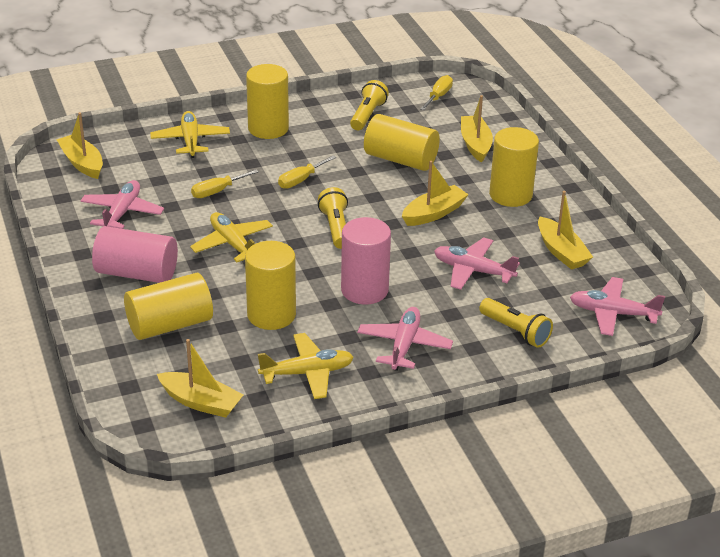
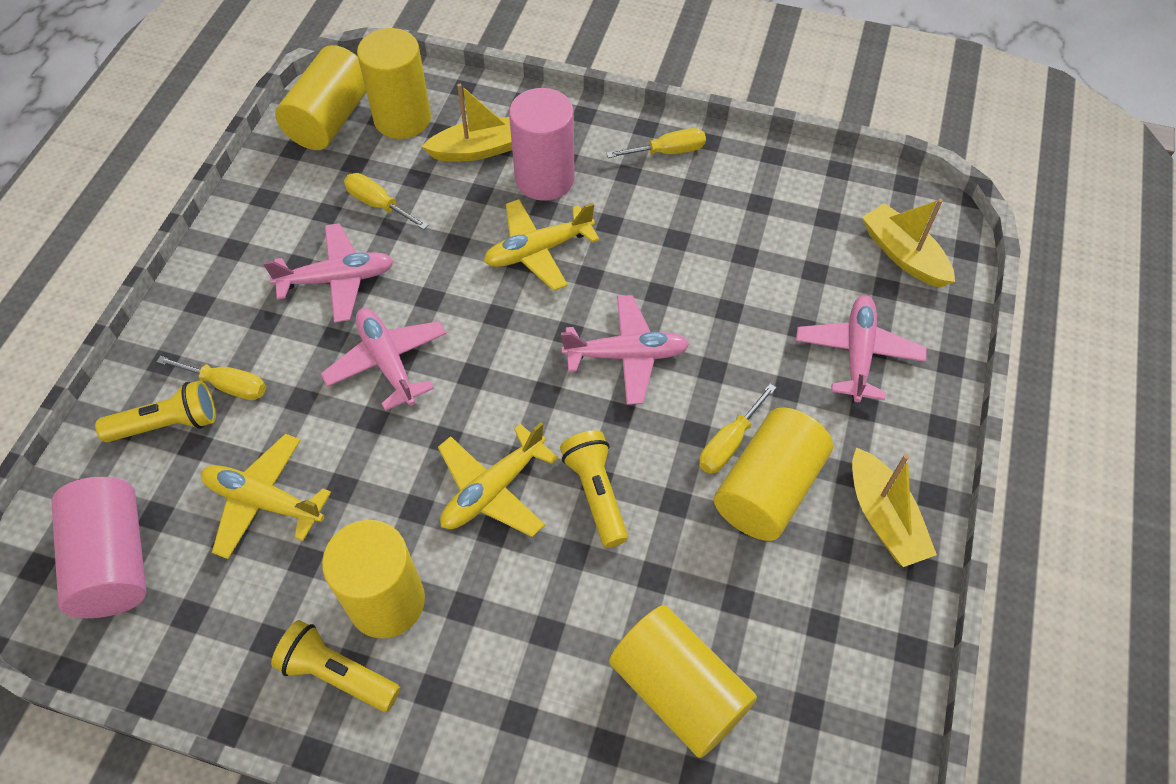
yellow boat: [56,112,103,179] [157,339,244,418] [402,161,469,226] [461,95,493,163] [538,191,593,270] = 5 -> [422,83,512,162] [852,447,937,567] [862,198,955,287] = 3
yellow screwdriver: [191,169,259,198] [278,155,336,189] [420,75,453,110] = 3 -> [156,356,266,400] [344,173,428,230] [606,128,706,158] [699,384,776,474] = 4

